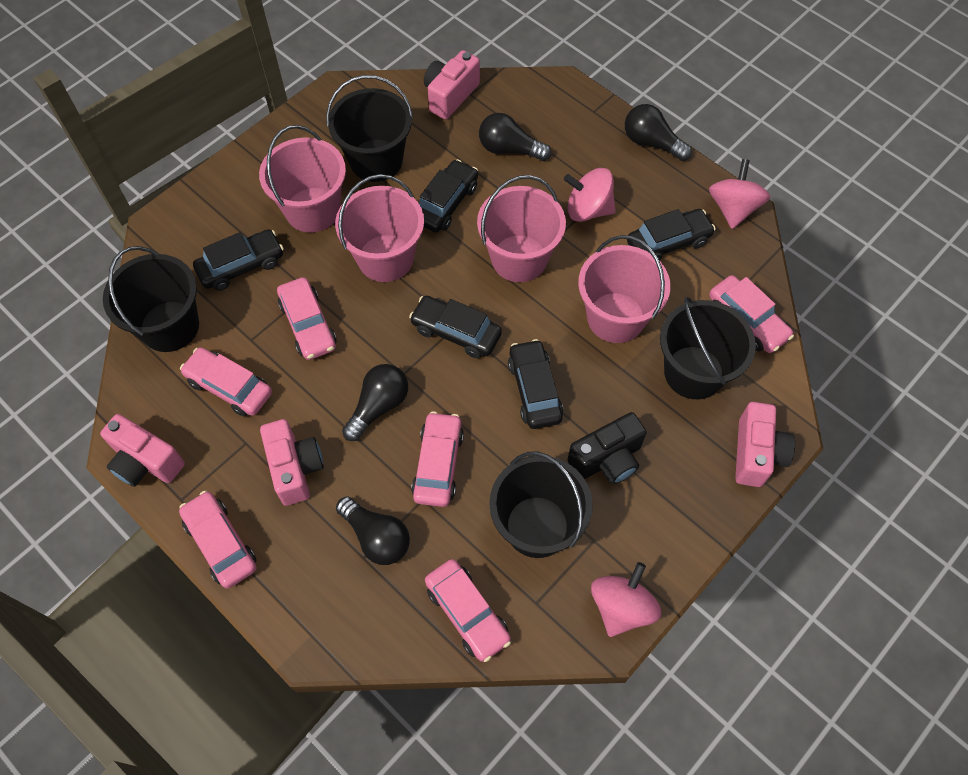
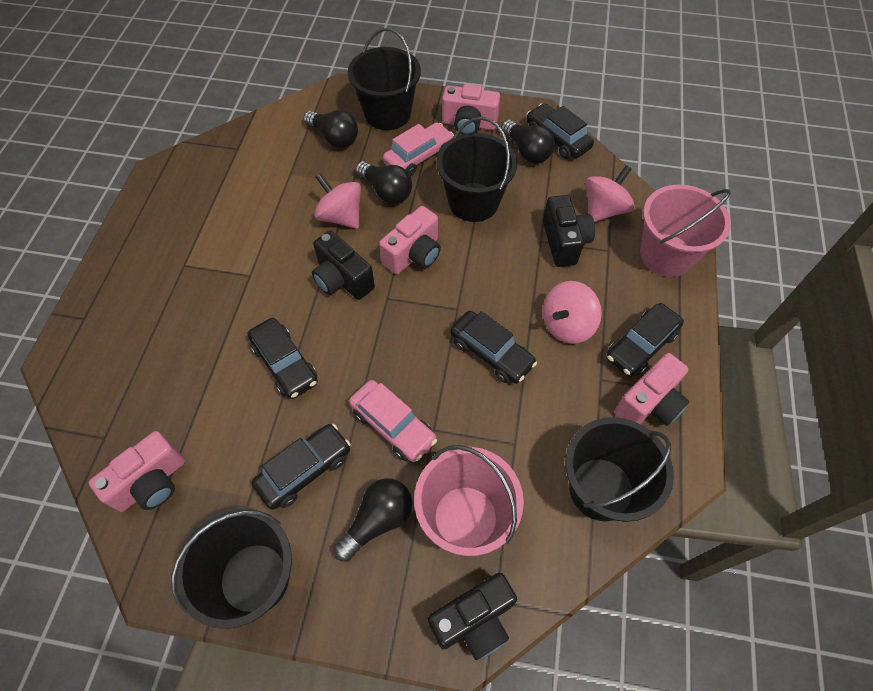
black camera: [568,412,647,484] = 1 -> [312,231,375,300] [428,573,517,660] [543,195,595,267] = 3
pink bucket: [259,125,346,233] [335,174,424,282] [477,175,566,282] [578,235,671,343] = 4 -> [414,445,524,556] [640,184,731,277] = 2
pink car: [179,491,257,588] [180,347,272,417] [277,277,337,360] [411,411,464,507] [425,559,511,662] [709,275,794,353] = 6 -> [349,380,437,462] [383,122,454,176] = 2

